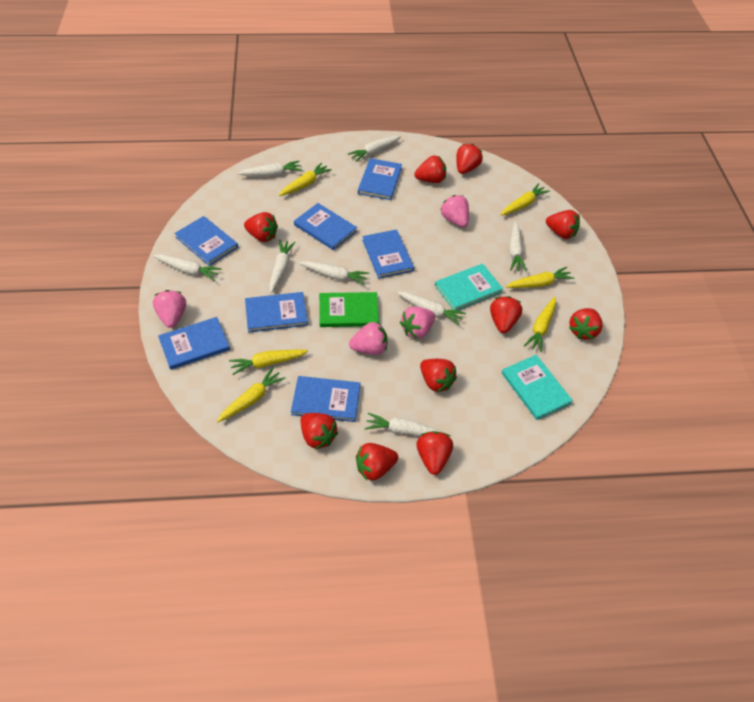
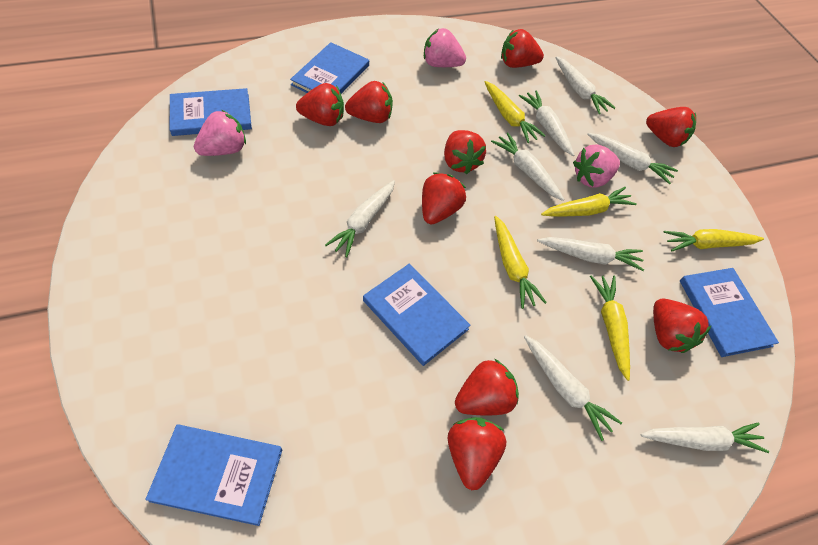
blue book: [158,317,230,370] [174,216,238,266] [245,292,308,332] [291,376,360,422] [294,203,357,250] [358,158,402,200] [362,229,414,279] = 7 -> [145,424,282,526] [170,88,252,136] [290,42,369,94] [363,264,471,366] [680,268,779,357] = 5
green book: [319,292,379,327] = 1 -> none = 0
pink strawberry: [153,290,186,328] [349,322,387,355] [400,307,435,339] [440,195,469,227] = 4 -> [194,110,246,156] [424,28,466,67] [573,144,620,188] = 3
red strawberry: [244,212,278,242] [300,413,338,450] [356,443,398,481] [414,155,446,183] [416,431,453,475] [420,359,457,392] [456,144,483,174] [490,296,522,333] [546,210,580,239] [569,308,603,340] = 10 -> [296,83,344,126] [345,81,393,123] [422,173,466,224] [444,130,486,174] [448,417,507,490] [455,359,519,416] [501,29,544,68] [646,107,696,147] [653,299,712,353] = 9
turquoise book: [435,264,503,310] [502,355,573,420] = 2 -> none = 0
yellow carrot: [217,367,285,422] [229,350,308,375] [279,162,332,196] [500,183,550,216] [506,267,574,288] [524,297,556,352] = 6 -> [485,81,546,143] [494,216,547,309] [541,187,637,216] [590,275,630,381] [664,229,764,251] = 5

